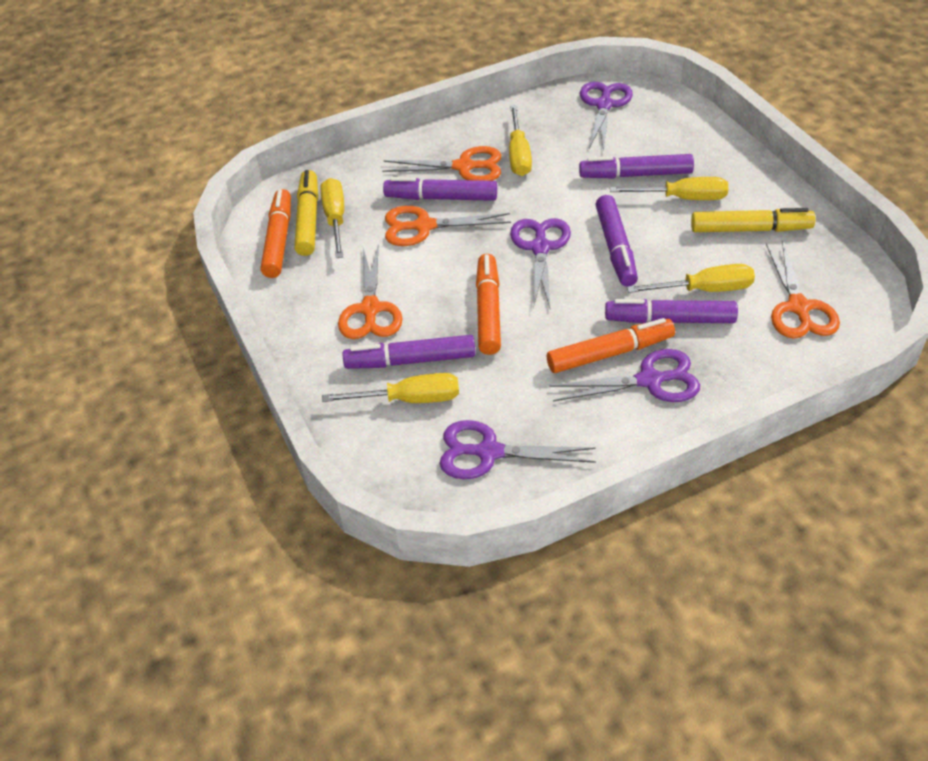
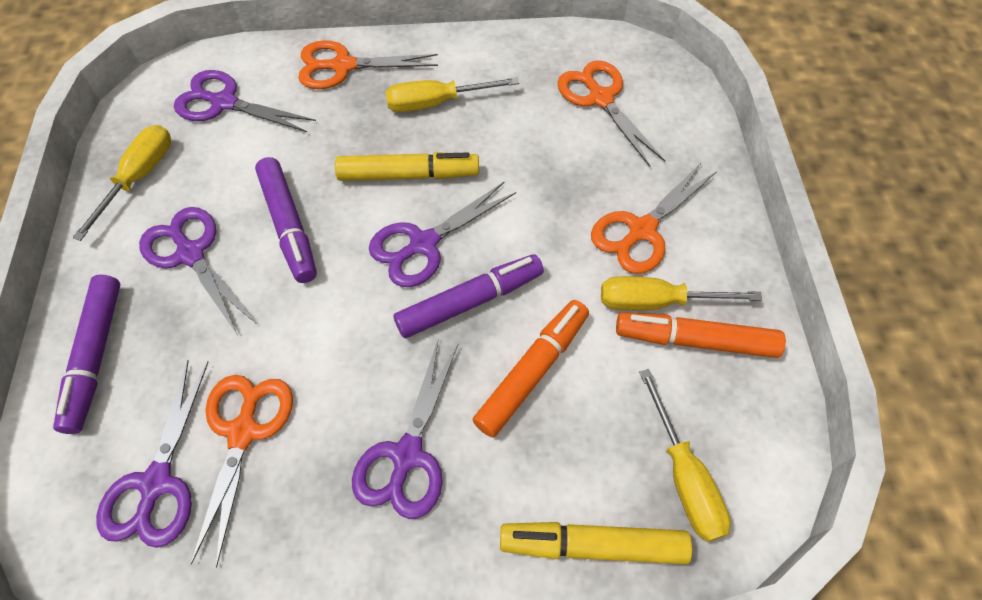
orange marker: [261,189,291,278] [476,254,501,355] [547,318,675,373] = 3 -> [473,300,589,438] [616,312,786,358] = 2
purple marker: [343,335,476,369] [383,177,497,201] [579,154,694,179] [595,195,638,286] [605,299,738,323] = 5 -> [53,275,120,434] [255,157,317,283] [394,254,544,338] = 3
purple scissors: [439,420,596,479] [510,218,571,308] [549,349,700,402] [580,81,633,151] = 4 -> [96,360,208,548] [139,207,255,334] [174,70,316,132] [352,341,459,519] [369,182,516,287] = 5
yellow screwdriver: [321,178,344,258] [322,373,459,403] [509,105,532,176] [610,177,728,200] [627,264,755,293] = 5 -> [72,125,171,241] [385,77,519,112] [601,276,762,310] [639,369,731,542] = 4

